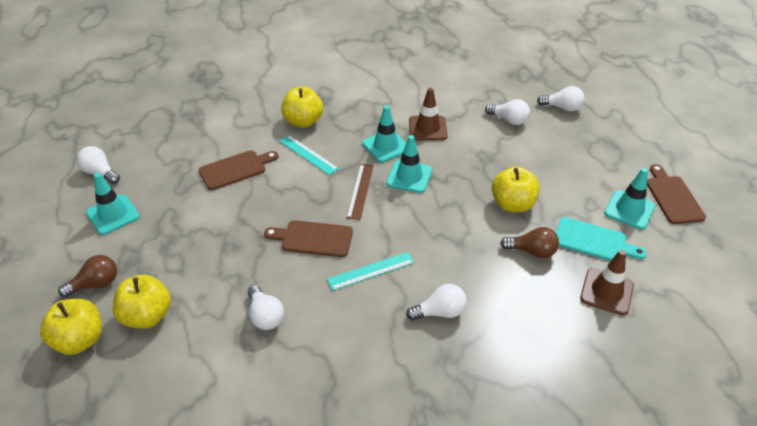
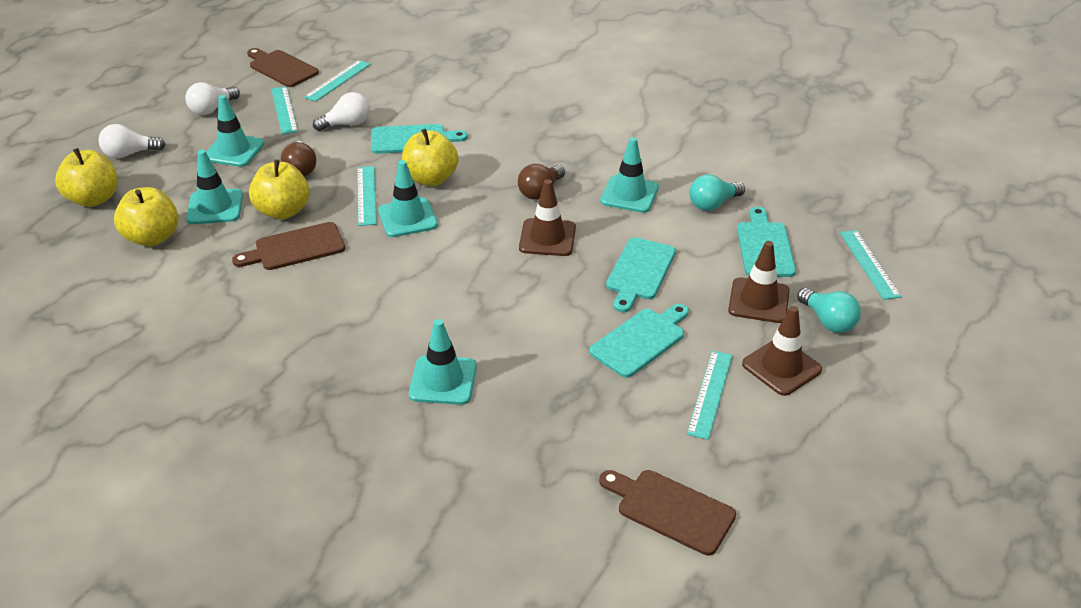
brown ruler: [346,164,373,220] = 1 -> none = 0
brown traffic cone: [409,88,448,141] [580,250,634,315] = 2 -> [519,179,576,256] [728,241,790,323] [742,306,822,396] = 3
turquoise cutting board: [556,217,647,261] = 1 -> [371,124,468,154] [589,304,689,378] [606,237,676,313] [737,207,796,277] = 4
turquoise light bulb: none = 0 -> [690,174,745,211] [797,288,861,333] = 2
turquoise ruler: [279,135,339,175] [327,252,414,291] = 2 -> [271,86,298,135] [304,60,371,102] [357,166,377,226] [687,350,733,440] [840,230,901,300] = 5
turquoise traffic cone: [86,173,140,235] [362,105,406,162] [386,135,432,193] [604,168,655,229] = 4 -> [186,150,243,224] [206,95,264,167] [378,160,438,237] [409,319,477,405] [600,137,659,213] = 5
white light bulb: [77,146,120,184] [248,285,284,330] [406,284,467,320] [485,99,530,125] [537,86,584,112] = 5 -> [99,124,165,158] [185,82,240,115] [313,92,370,131] = 3

